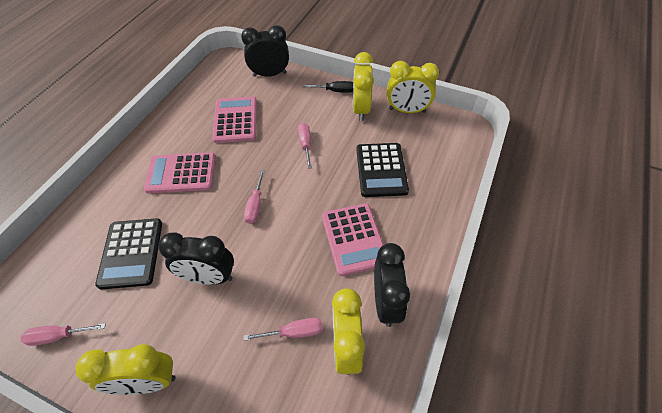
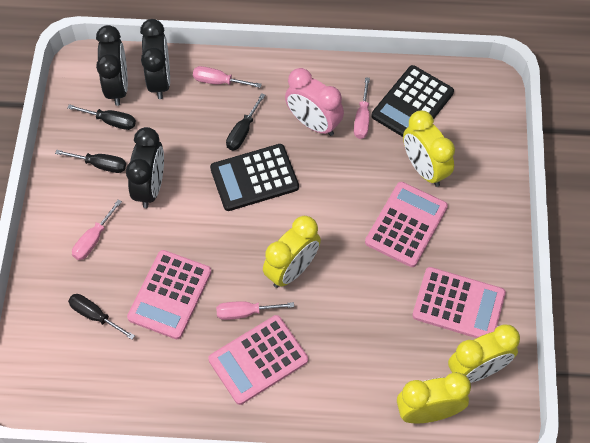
black screwdriver: [303,81,353,93] = 1 -> [55,150,126,173] [67,104,136,130] [68,294,135,339] [226,93,265,150] = 4
pink calculator: [144,152,216,194] [212,97,257,143] [322,203,384,276] = 3 -> [127,250,211,339] [208,315,308,405] [365,182,448,267] [412,267,506,338] = 4
pink clock: none = 0 -> [285,68,344,136] = 1

